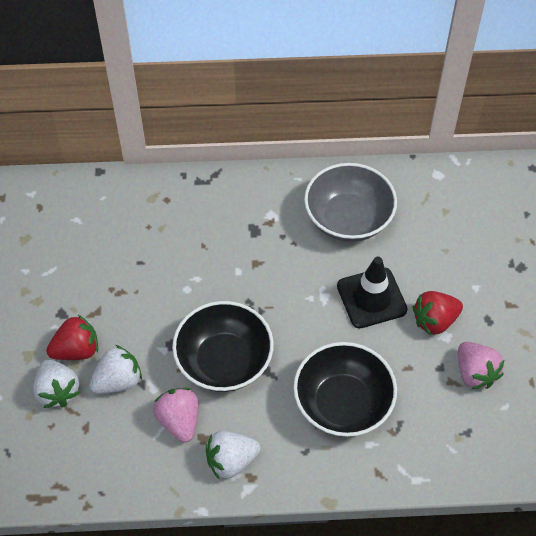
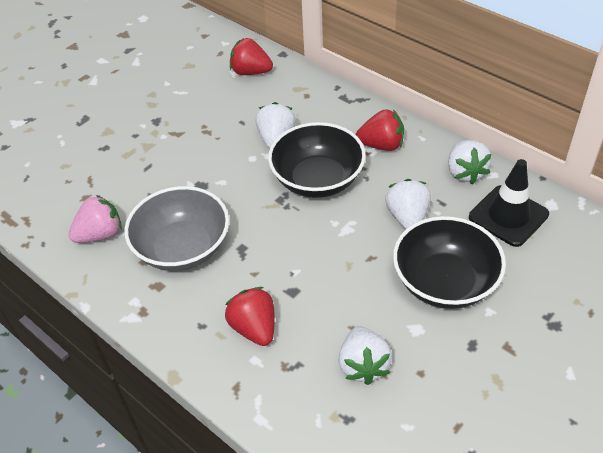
pink strawberry: [153,388,199,442] [458,342,504,389] = 2 -> [68,195,122,243] = 1
red strawberry: [46,315,98,360] [413,291,463,336] = 2 -> [225,287,275,346] [230,38,273,75] [356,109,404,151] = 3
white strawberry: [33,359,80,408] [89,345,142,394] [206,431,260,480] = 3 -> [255,102,296,149] [338,326,392,385] [385,179,431,229] [448,140,492,184] = 4

